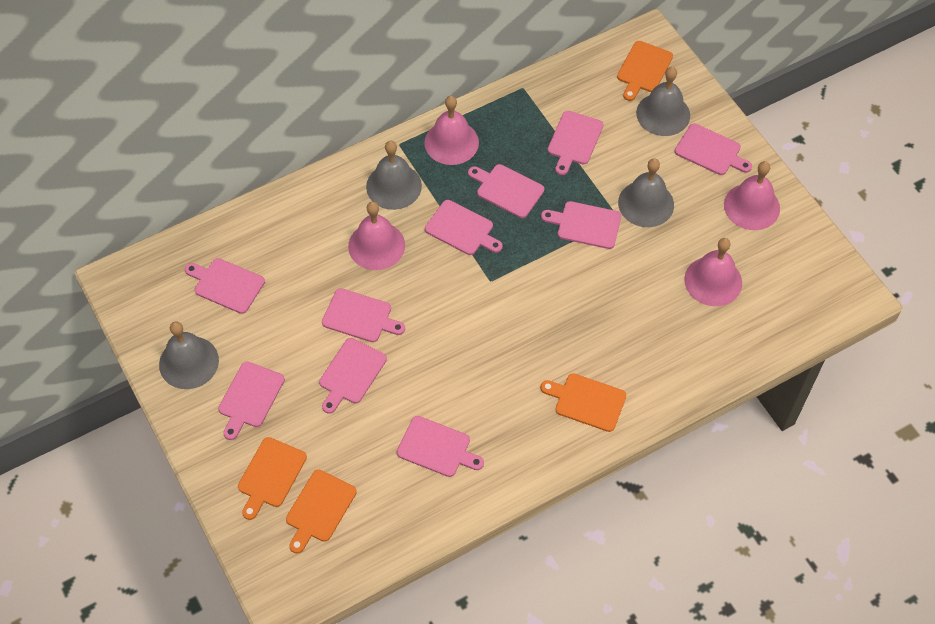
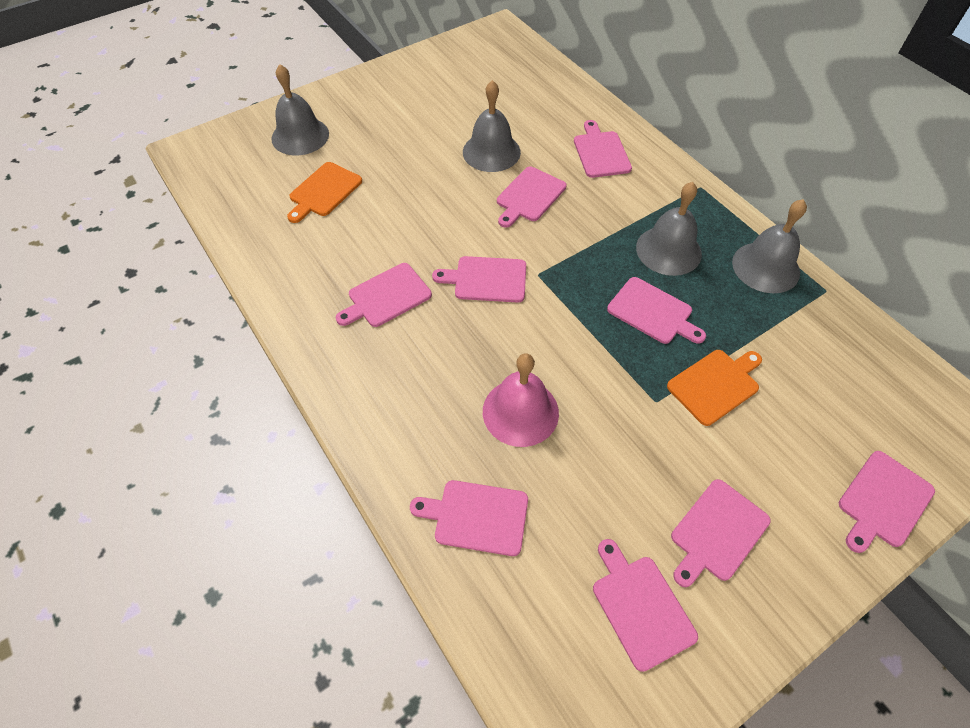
orange cutting board: [238,437,307,520] [286,470,357,554] [540,373,626,432] [617,41,673,101] = 4 -> [287,162,362,223] [667,350,762,426] = 2
pink bell: [348,201,405,270] [424,96,479,165] [684,238,742,306] [724,161,780,230] = 4 -> [483,353,559,447] = 1
pink cutting board: [185,258,265,314] [218,362,285,440] [319,338,387,414] [322,288,405,342] [397,416,484,477] [425,200,503,255] [468,164,544,218] [541,201,621,249] [548,111,603,175] [675,123,752,175] = 10 -> [336,263,432,327] [410,480,528,556] [432,256,526,303] [497,167,566,228] [574,120,632,178] [593,539,698,672] [607,277,706,344] [671,479,771,587] [839,451,935,553] = 9

